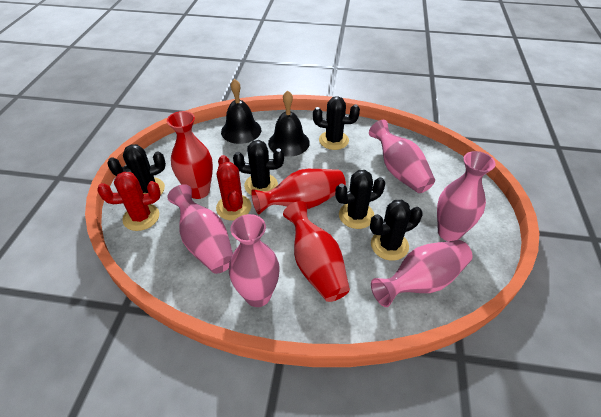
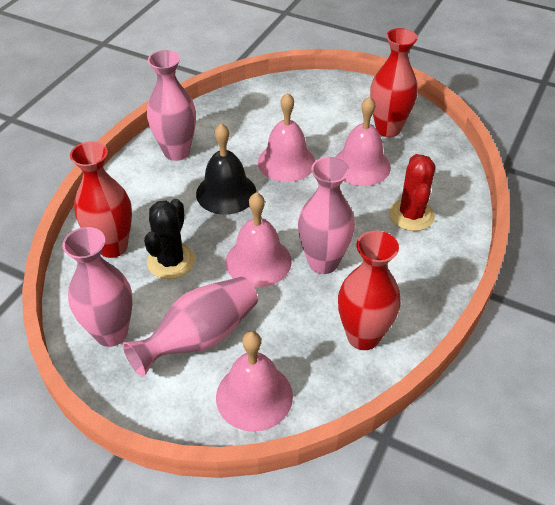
black bell: [221,79,261,144] [268,90,310,157] = 2 -> [196,123,256,215] = 1
black cactus: [107,144,166,194] [233,140,284,195] [313,96,360,150] [335,170,385,229] [370,200,423,261] = 5 -> [144,199,195,279] = 1
pink bell: none = 0 -> [216,331,293,432] [226,192,292,287] [258,93,315,182] [335,96,391,186] = 4
pink vase: [167,184,233,274] [229,214,280,307] [369,120,435,193] [371,240,472,307] [437,151,496,241] = 5 -> [62,227,133,347] [123,277,258,377] [147,50,196,161] [298,157,355,274] = 4
red cactus: [97,172,161,231] [216,155,251,221] = 2 -> [389,154,435,231] = 1

